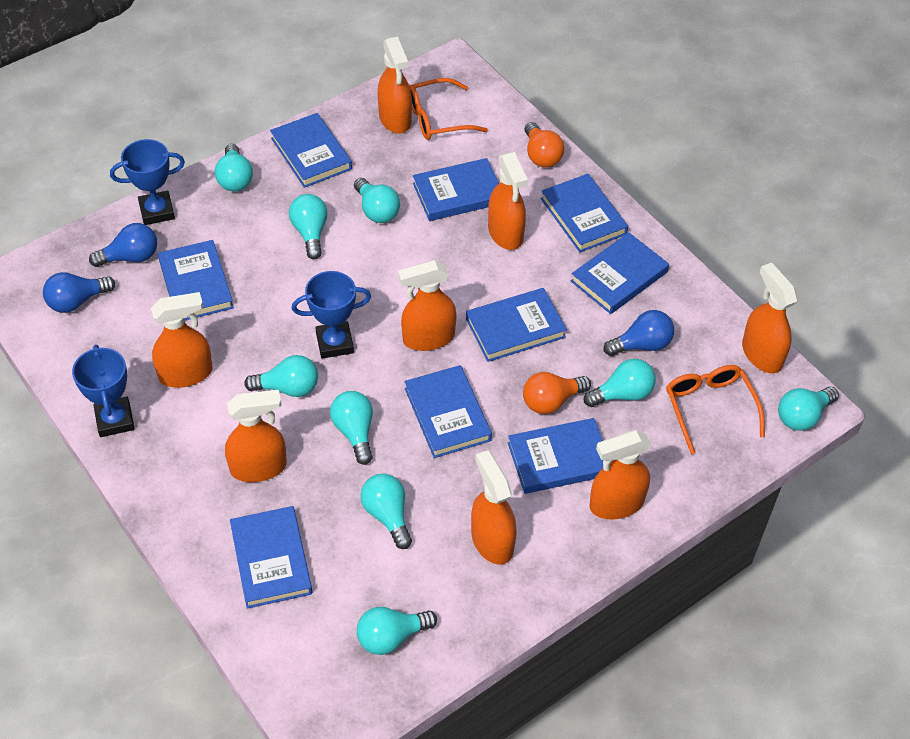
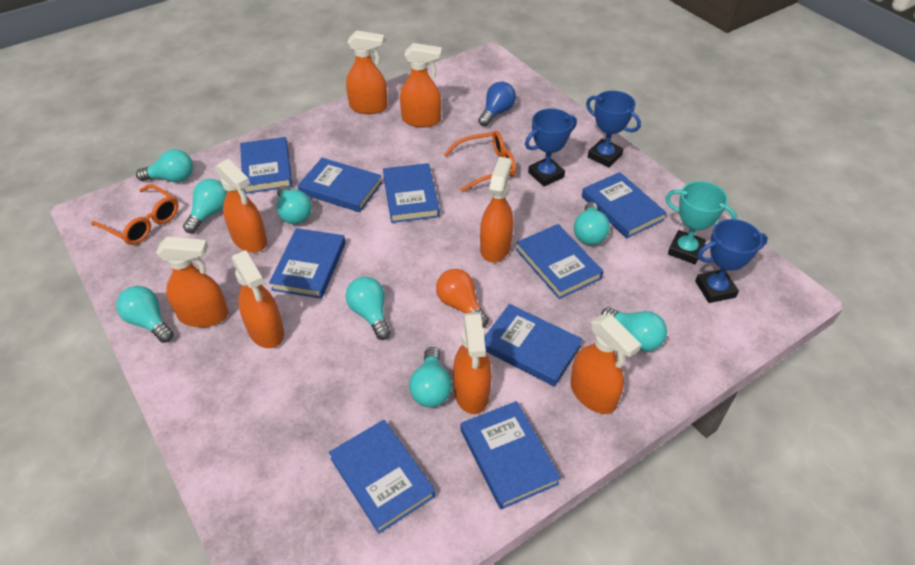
blue light bulb: [43,272,115,313] [89,223,157,267] [604,310,674,356] = 3 -> [478,81,516,126] = 1
orange light bulb: [523,372,591,414] [525,122,564,168] = 2 -> [436,269,489,328] = 1
turquoise light bulb: [215,144,253,191] [244,355,318,397] [289,194,328,260] [330,391,373,465] [354,178,400,223] [357,607,437,655] [361,474,412,549] [584,359,656,407] [778,387,839,431] = 9 -> [116,286,174,343] [136,149,193,182] [183,179,227,233] [277,185,312,224] [346,277,391,340] [409,347,452,407] [574,202,610,245] [601,307,667,351] = 8
turquoise trophy: none = 0 -> [665,181,737,264] = 1

